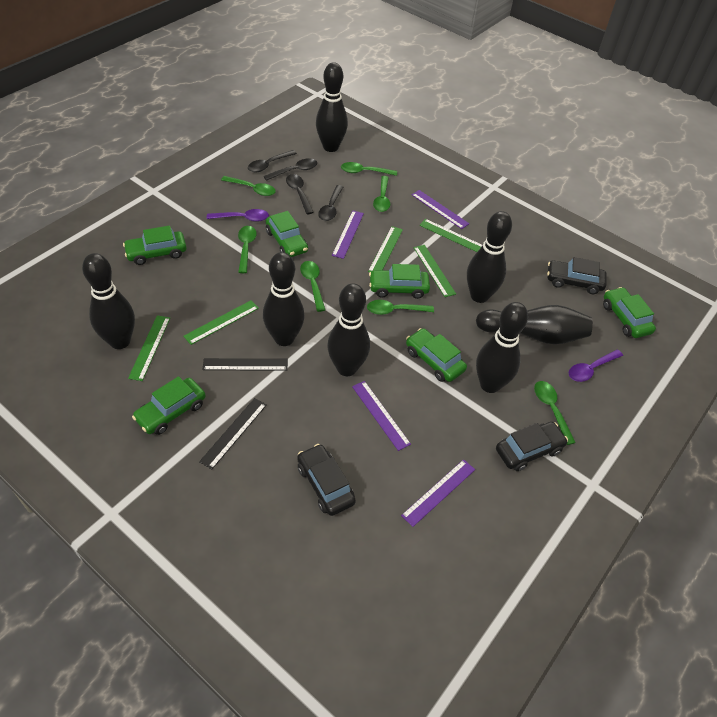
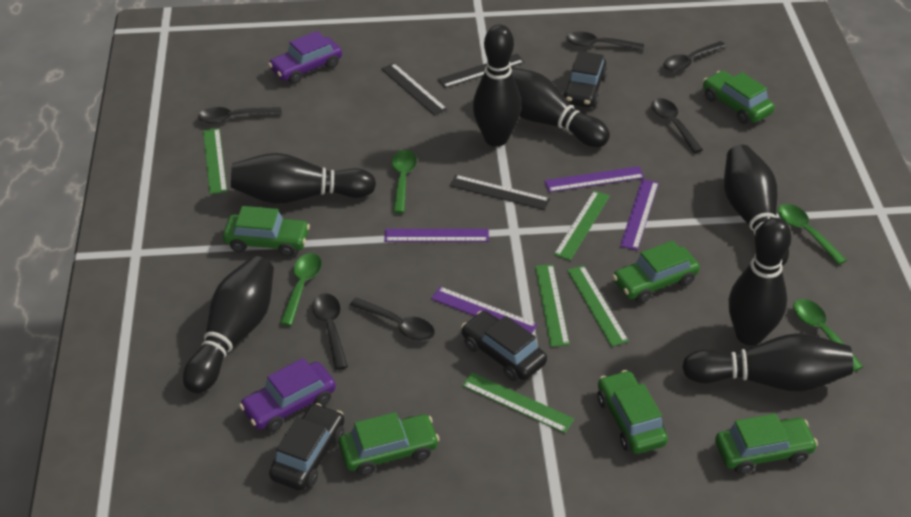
black ruler: [199,398,267,470] [202,358,288,370] = 2 -> [381,63,447,116] [437,54,525,88] [450,175,550,210] = 3
black spoon: [248,150,297,172] [264,158,317,181] [286,174,314,214] [318,185,343,221] = 4 -> [198,107,282,124] [312,293,348,370] [350,298,435,341] [566,32,644,50] [651,98,703,153] [663,41,726,72] = 6
green spoon: [221,176,276,196] [238,226,257,273] [300,261,325,312] [341,162,397,176] [367,300,434,315] [373,176,390,212] [534,381,576,445] = 7 -> [280,253,322,326] [392,150,417,213] [778,204,847,265] [793,299,864,371] = 4
purple car: none = 0 -> [239,358,336,432] [268,31,342,84] = 2
purple spoon: [207,209,269,222] [569,349,623,382] = 2 -> none = 0

